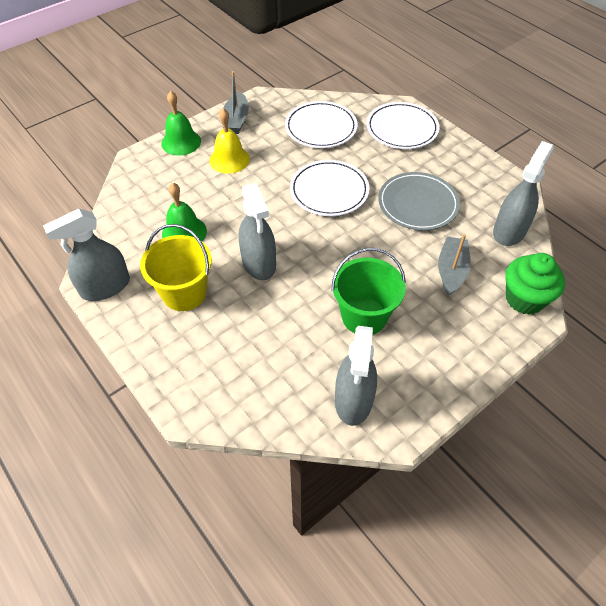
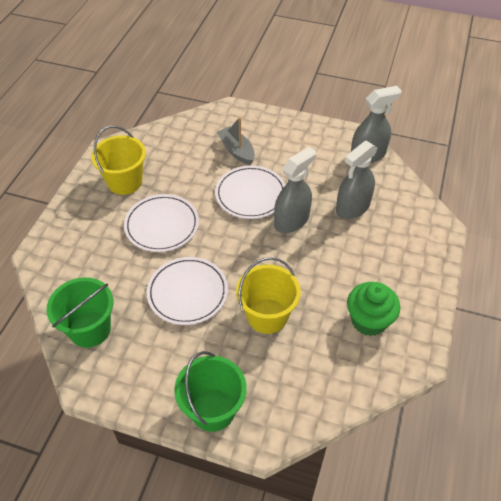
green bell: [161,91,201,156] [162,182,207,241] = 2 -> none = 0
green bucket: [331,248,406,335] = 1 -> [46,277,113,348] [174,351,247,432] = 2
grey boat: [224,71,249,134] [438,234,471,296] = 2 -> [217,117,255,165] = 1
grey plate: [378,172,460,231] = 1 -> none = 0
grey spray bottle: [43,209,130,301] [239,183,276,280] [335,326,377,426] [493,141,554,246] = 4 -> [274,147,316,233] [336,141,378,219] [351,86,402,163] = 3
yellow bell: [209,108,250,174] = 1 -> none = 0
yellow bucket: [140,224,212,311] = 1 -> [91,125,146,195] [236,257,301,334] = 2

